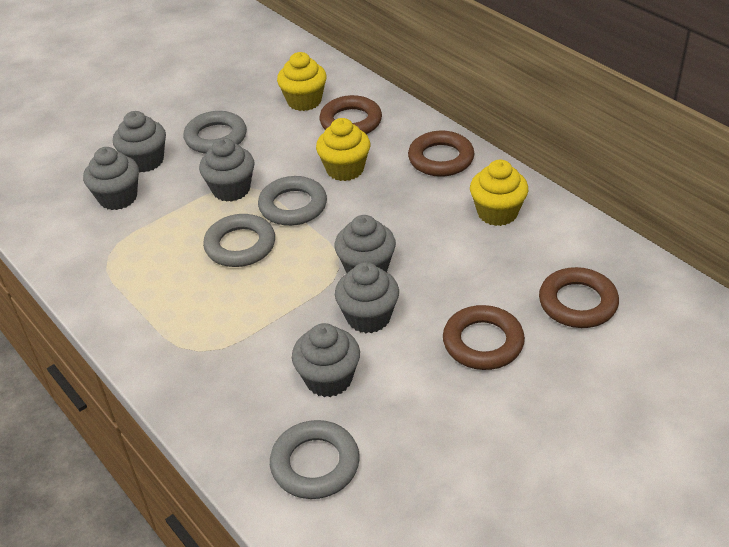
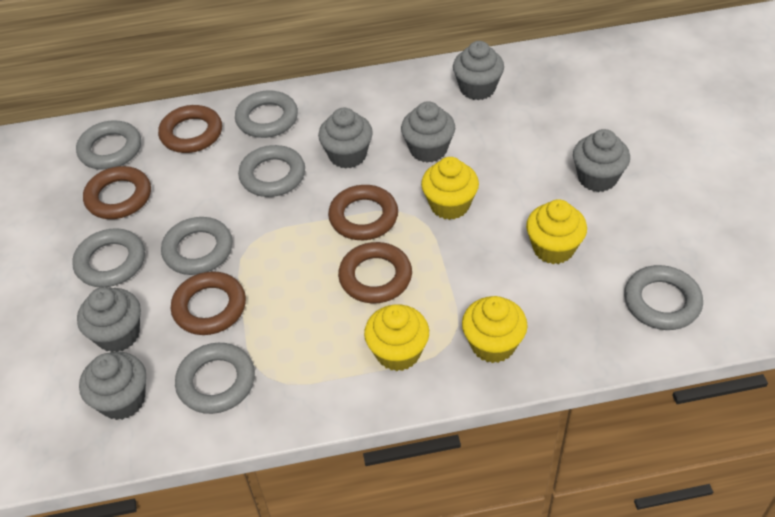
brown ring: [320,95,382,134] [408,131,474,177] [443,305,525,370] [539,267,619,328] = 4 -> [83,166,151,219] [158,105,222,153] [171,271,246,335] [328,185,398,240] [338,242,412,303] = 5
grey ring: [184,111,247,154] [203,214,275,267] [258,176,327,226] [270,420,360,499] = 4 -> [72,228,145,287] [76,120,141,170] [161,217,233,275] [175,343,255,414] [235,90,298,138] [238,145,305,197] [624,265,703,330] = 7
yellow cupcake: [277,52,327,111] [316,118,370,181] [470,159,528,226] = 3 -> [364,304,429,371] [421,157,479,220] [462,296,528,363] [526,199,587,264] = 4

